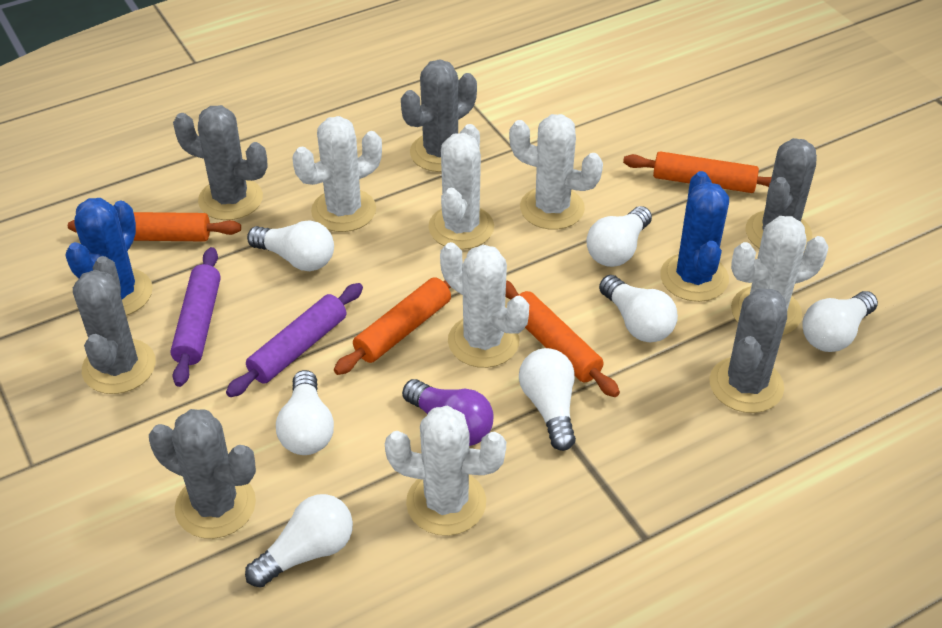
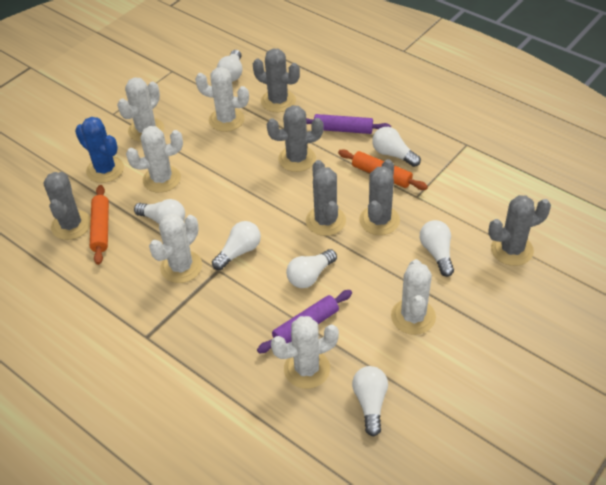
blue cactus: [65,198,153,316] [660,171,729,302] = 2 -> [75,117,124,183] = 1
orange rolling pin: [68,212,241,242] [334,277,451,375] [506,280,620,397] [623,151,772,193] = 4 -> [90,185,109,265] [338,149,428,190] = 2
purple light bulb: [402,379,494,446] = 1 -> none = 0

